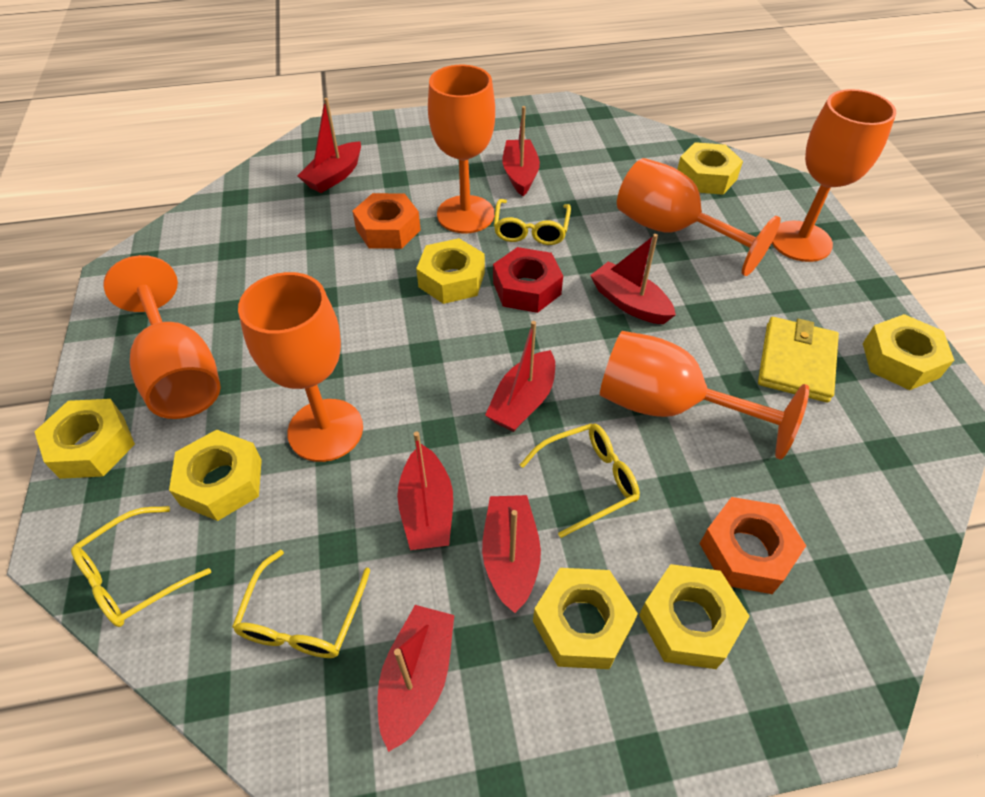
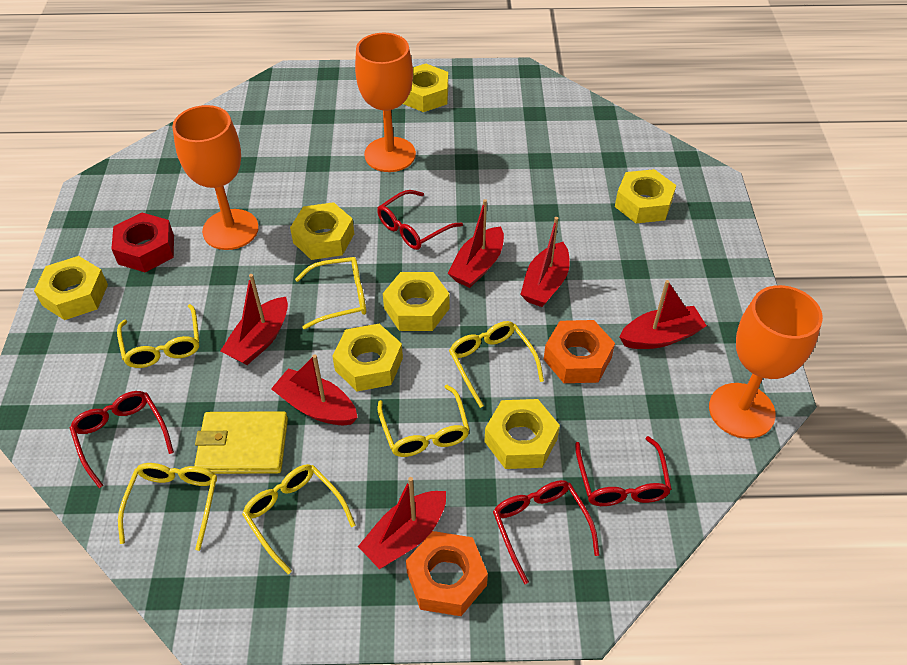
orange goblet: [103,255,221,419] [238,272,363,462] [428,65,495,233] [600,331,809,460] [617,158,781,276] [772,89,896,262] = 6 -> [172,105,259,250] [355,33,416,172] [709,285,823,439] = 3
red boat: [297,98,361,193] [378,605,454,752] [397,431,453,550] [482,495,541,613] [485,321,555,432] [503,106,540,196] [590,234,676,324] = 7 -> [220,274,288,365] [271,354,358,425] [358,477,446,569] [448,199,504,288] [520,217,570,307] [620,280,707,349] = 6
red glasses: none = 0 -> [70,391,174,488] [377,190,463,250] [493,480,600,584] [575,436,672,506] = 4
yellow glasses: [71,506,211,627] [232,550,370,658] [494,199,571,245] [520,423,640,538] = 4 -> [117,304,199,368] [118,463,217,551] [242,464,355,574] [295,257,366,329] [378,385,470,457] [449,321,544,408] = 6

